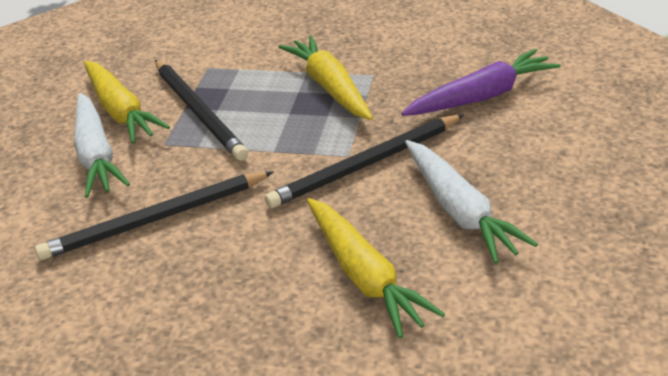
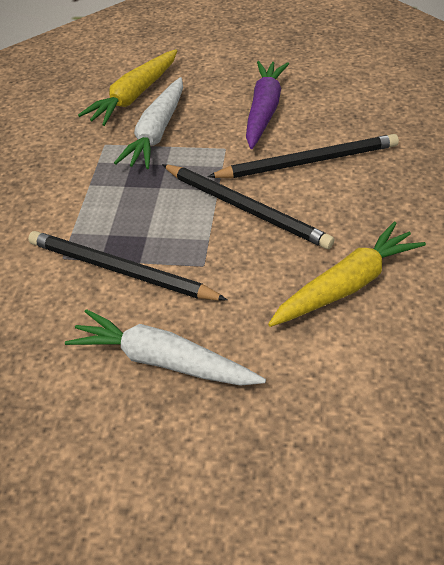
yellow carrot: [84,61,170,144] [279,35,373,120] [307,198,445,338] = 3 -> [78,49,177,126] [268,221,426,327] = 2

